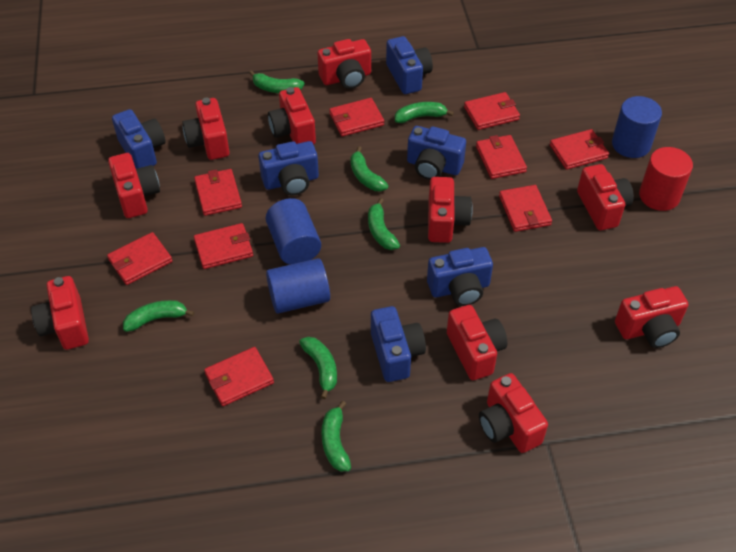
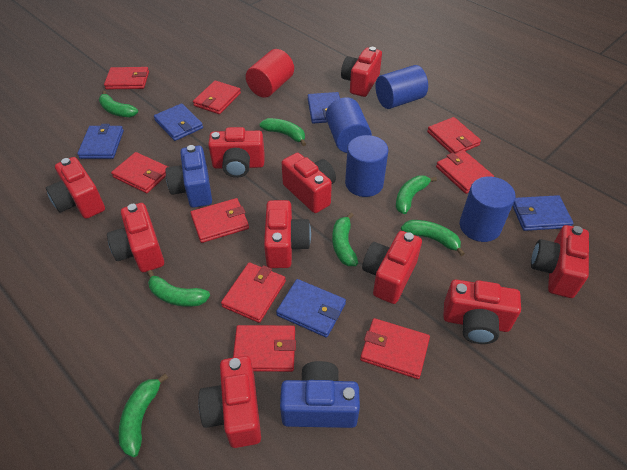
blue camera: [112,109,166,169] [258,141,319,196] [371,306,426,382] [386,36,433,94] [407,126,466,180] [427,247,493,306] = 6 -> [165,145,212,208] [280,361,360,428] = 2
blue cylinder: [266,198,321,265] [266,258,330,314] [612,96,662,158] = 3 -> [326,97,372,153] [345,135,388,197] [375,65,428,109] [460,177,515,242] = 4
blue wallet: none = 0 -> [77,124,124,159] [154,103,203,141] [276,279,346,338] [308,92,340,124] [513,195,574,231] = 5

